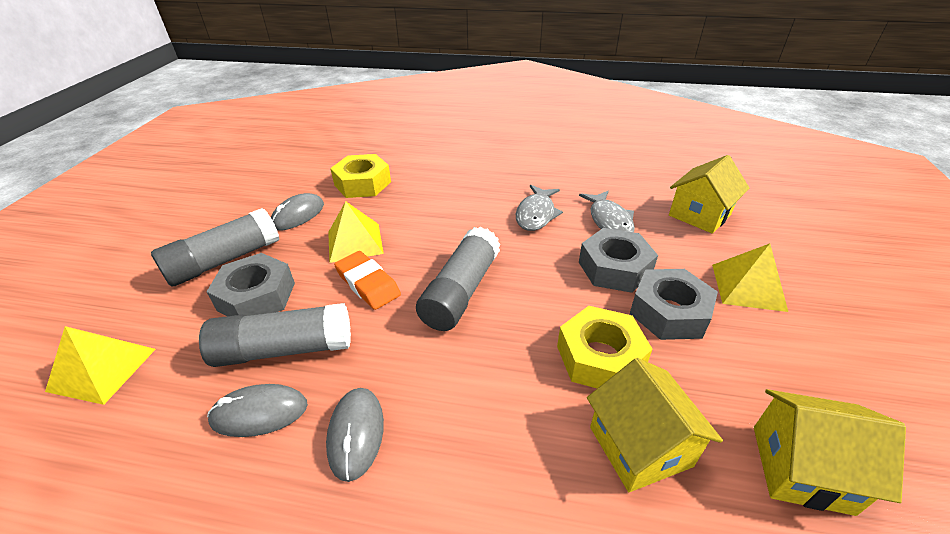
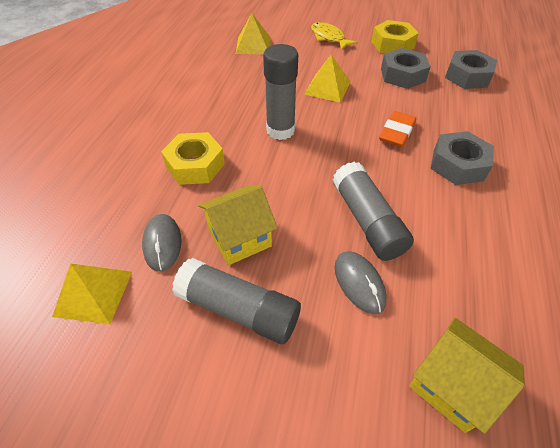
grey fish: [516,185,563,231] [579,191,635,232] = 2 -> none = 0
grey mouse: [207,384,308,437] [271,193,324,231] [326,388,384,482] = 3 -> [142,214,181,272] [335,251,387,314] = 2
yellow fish: none = 0 -> [311,22,358,50] = 1
yellow house: [587,358,723,492] [669,155,750,234] [754,389,906,516] = 3 -> [198,185,278,265] [409,318,525,434] = 2

